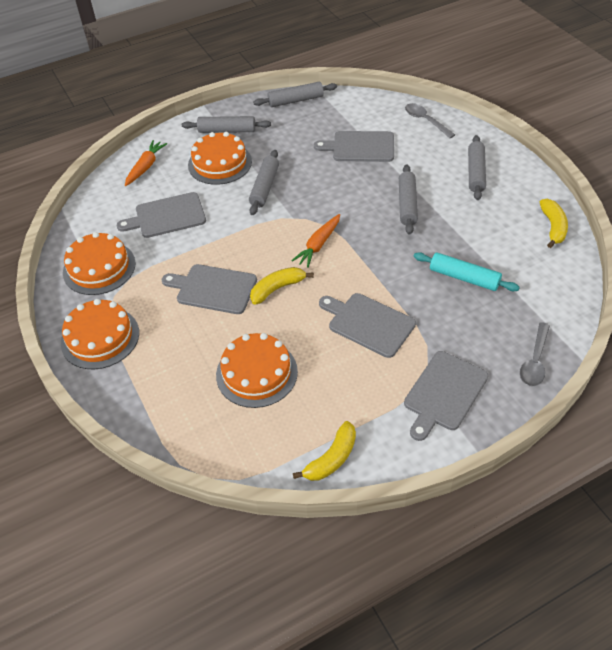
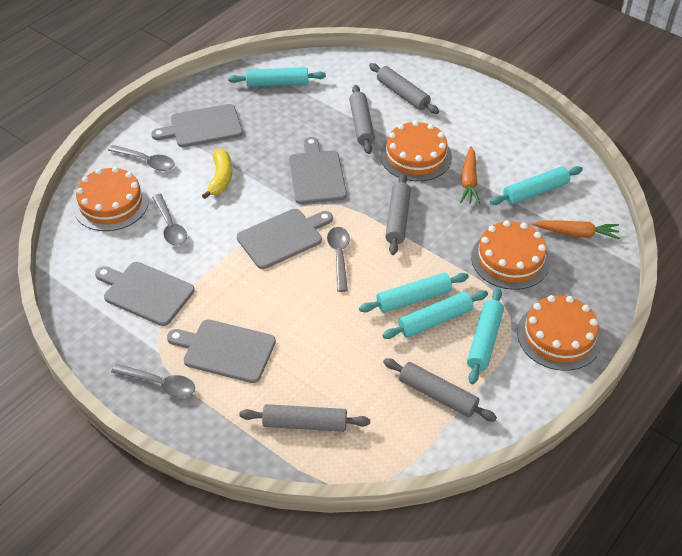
grey spoon: [405,103,455,138] [520,322,550,386] = 2 -> [108,145,175,171] [111,364,195,398] [152,194,187,246] [327,227,350,292] = 4
turquoise rolling pin: [414,252,520,291] = 1 -> [228,67,326,87] [359,272,469,313] [382,290,488,339] [467,288,504,384] [490,166,583,205] = 5
yellow banana: [250,267,314,305] [293,421,356,481] [540,199,568,248] = 3 -> [202,149,232,199] = 1

